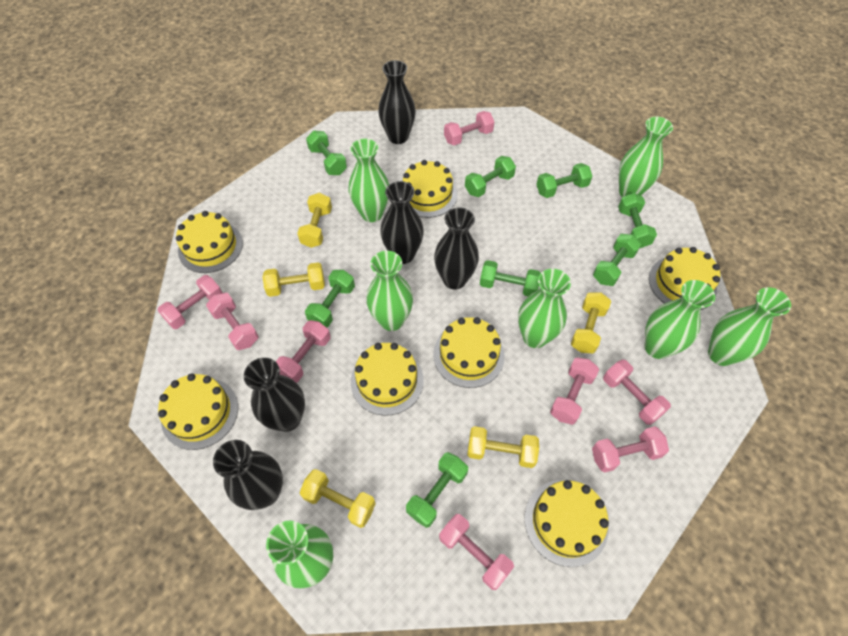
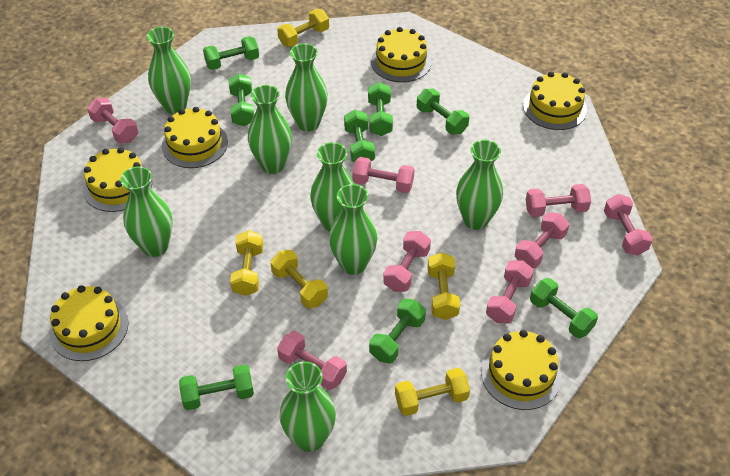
black vase: [213,440,283,510] [244,358,305,432] [378,60,416,144] [380,181,424,264] [434,207,479,290] = 5 -> none = 0
green vase: [266,521,333,588] [349,138,389,222] [366,251,413,331] [518,269,571,348] [619,117,673,197] [645,280,715,359] [708,287,791,366] = 7 -> [120,166,173,257] [147,27,191,114] [248,85,292,174] [280,361,336,452] [285,44,328,131] [310,142,354,232] [329,184,378,275] [456,140,503,230] = 8
yellow cake: [158,373,238,450] [176,211,243,273] [351,343,424,416] [403,160,457,218] [433,317,505,388] [525,480,609,567] [649,247,720,310] = 7 -> [49,285,128,361] [83,147,152,212] [162,107,228,168] [371,27,432,82] [481,330,562,410] [523,72,587,130] = 6

